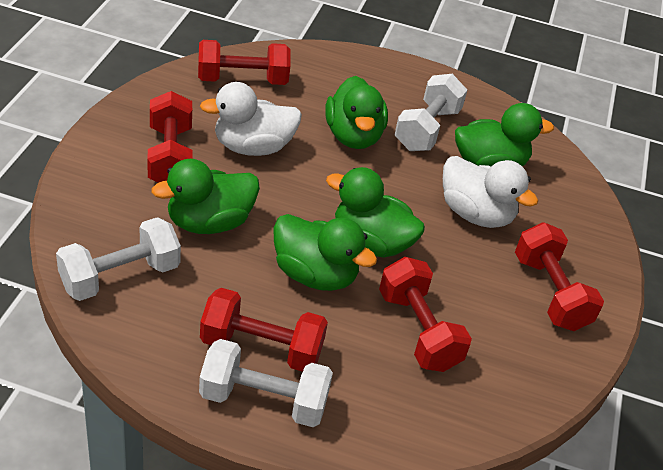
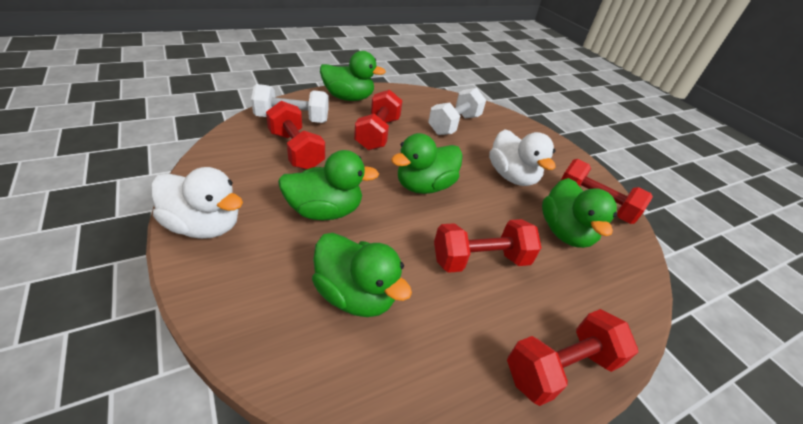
white dumbbell: [56,217,181,301] [199,339,333,427] [394,74,467,151] = 3 -> [251,84,329,123] [428,88,486,135] = 2

